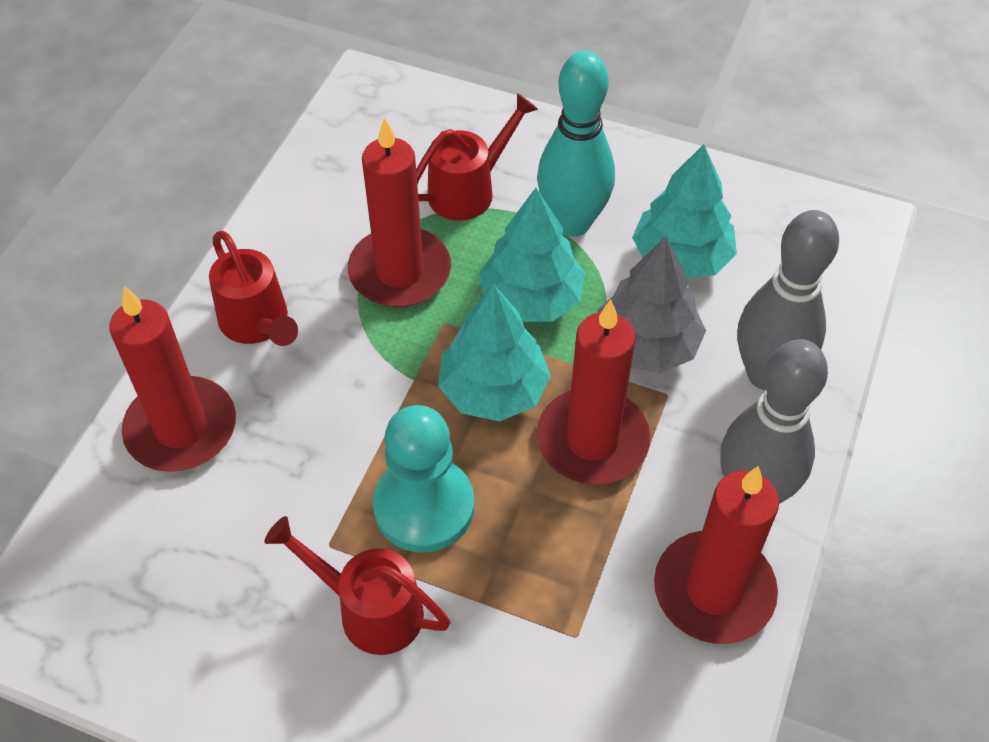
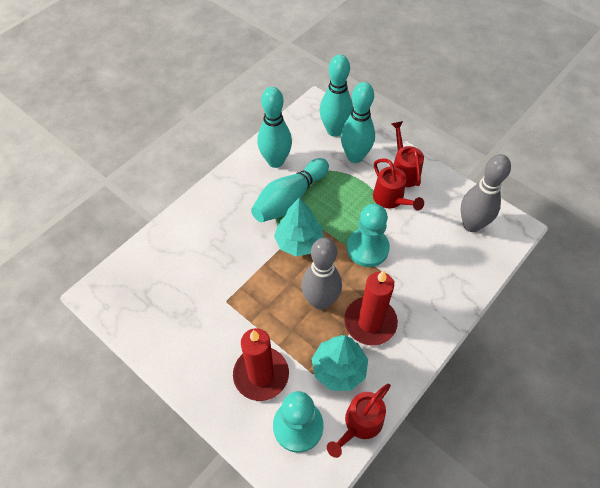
grey tree: [598,237,706,373] = 1 -> none = 0
red candle: [109,286,236,472] [348,117,451,307] [536,299,650,485] [654,466,779,644] = 4 -> [233,328,289,401] [344,270,398,345] = 2
turquoise bowling pin: [537,51,615,237] = 1 -> [251,158,329,222] [257,87,292,168] [320,54,353,137] [341,82,375,163] = 4
turquoise pawn: [373,405,474,553] = 1 -> [273,391,324,453] [347,204,390,267] = 2
turquoise tree: [438,284,551,421] [479,188,585,322] [632,144,737,279] = 3 -> [274,198,324,257] [312,335,368,391] = 2

